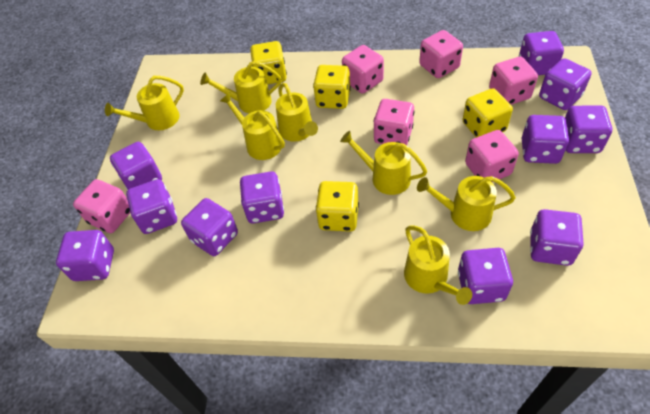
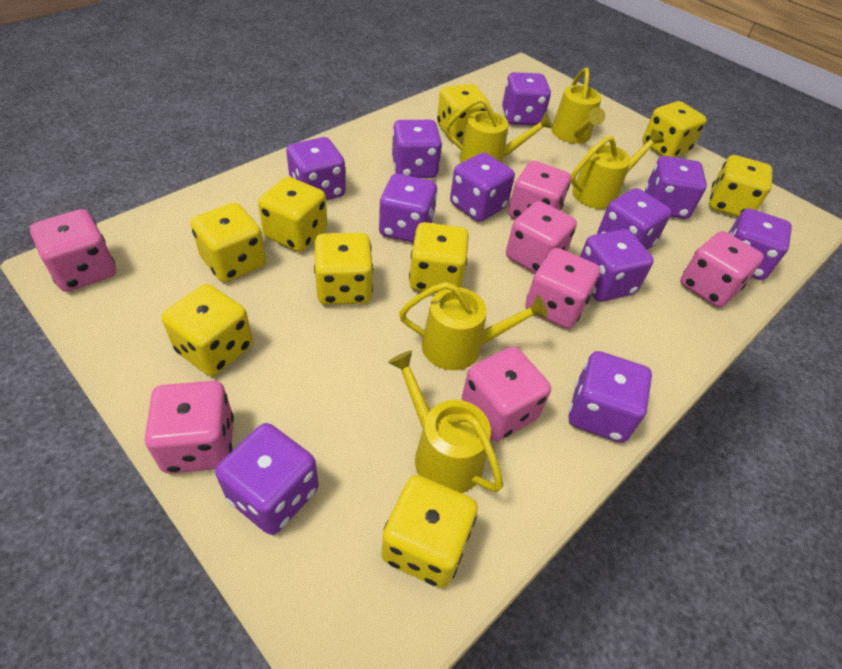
pink dice: [73,179,130,233] [342,45,384,94] [374,99,415,146] [419,30,463,78] [465,130,519,182] [489,57,538,105] = 6 -> [30,209,116,292] [145,381,234,474] [462,347,551,441] [506,201,577,273] [508,161,571,219] [525,248,600,329] [680,231,763,307] = 7
yellow dice: [250,41,287,84] [313,65,351,109] [316,181,359,232] [463,88,513,138] = 4 -> [162,284,253,376] [191,203,266,282] [258,177,328,252] [314,233,373,305] [381,475,478,588] [409,222,469,293] [437,84,490,140] [642,101,707,157] [709,155,772,217] = 9
yellow watering can: [105,76,184,130] [200,61,282,113] [220,93,285,160] [276,83,318,142] [340,131,427,195] [404,226,472,305] [417,176,516,231] = 7 -> [388,350,503,493] [399,282,548,370] [445,98,553,163] [551,68,605,143] [571,129,664,209] = 5

